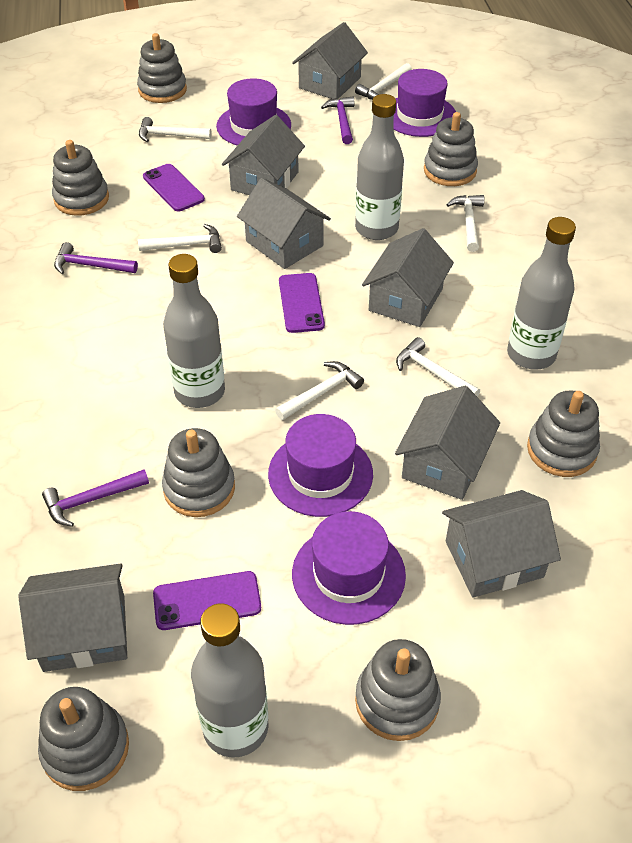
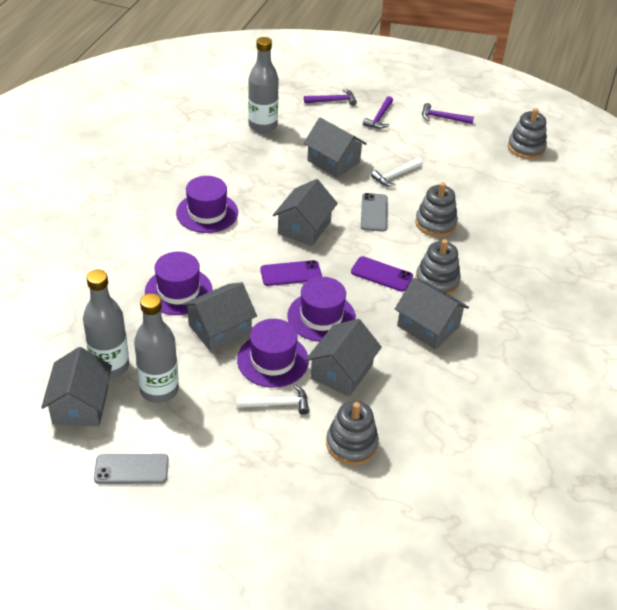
grey bottle: [163,254,225,408] [191,603,269,758] [355,94,404,240] [507,217,576,370] = 4 -> [83,269,129,379] [134,293,179,403] [248,37,279,133] = 3
grey house: [18,564,127,672] [222,115,305,195] [237,178,331,269] [292,22,368,99] [362,228,454,327] [395,386,500,500] [442,490,561,598] = 7 -> [41,347,112,427] [182,282,257,351] [273,179,338,246] [304,118,367,178] [305,319,382,397] [395,278,469,350] = 6
grey phone: none = 0 -> [94,454,169,484] [361,193,388,232] = 2
grey stacking toy: [38,687,129,791] [52,140,109,216] [137,33,187,103] [162,428,235,517] [355,639,441,741] [424,112,478,186] [527,390,600,477] = 7 -> [326,401,379,465] [415,182,458,237] [416,239,461,295] [508,108,547,159] = 4
purple phone: [143,164,205,212] [153,571,261,630] [279,273,325,333] = 3 -> [260,260,322,286] [351,256,413,292] = 2
white hammer: [138,224,222,253] [139,117,211,142] [275,361,364,420] [355,63,412,100] [396,337,480,397] [446,195,484,252] = 6 -> [237,385,309,415] [371,158,423,186] = 2

